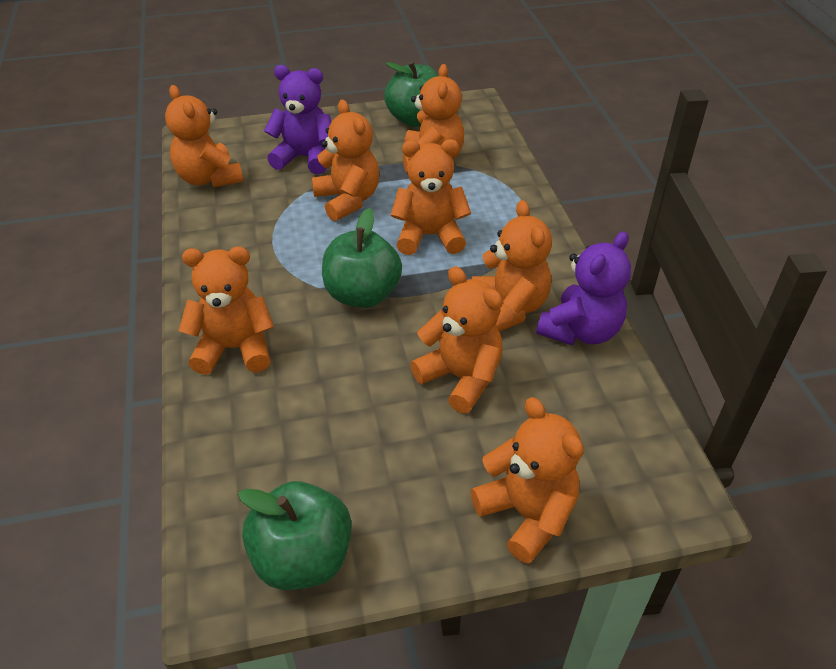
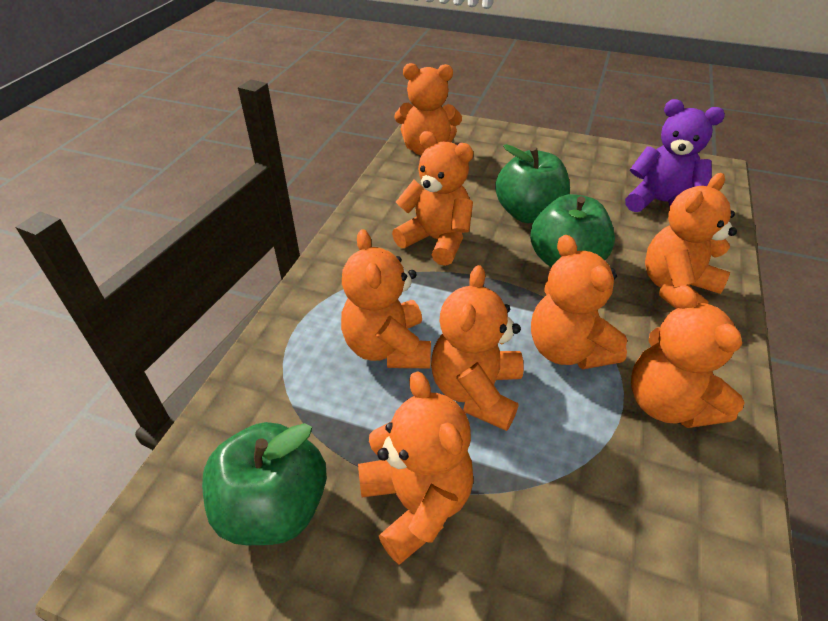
purple teddy bear: [264,65,331,174] [536,231,631,345] = 2 -> [625,99,725,212] = 1

